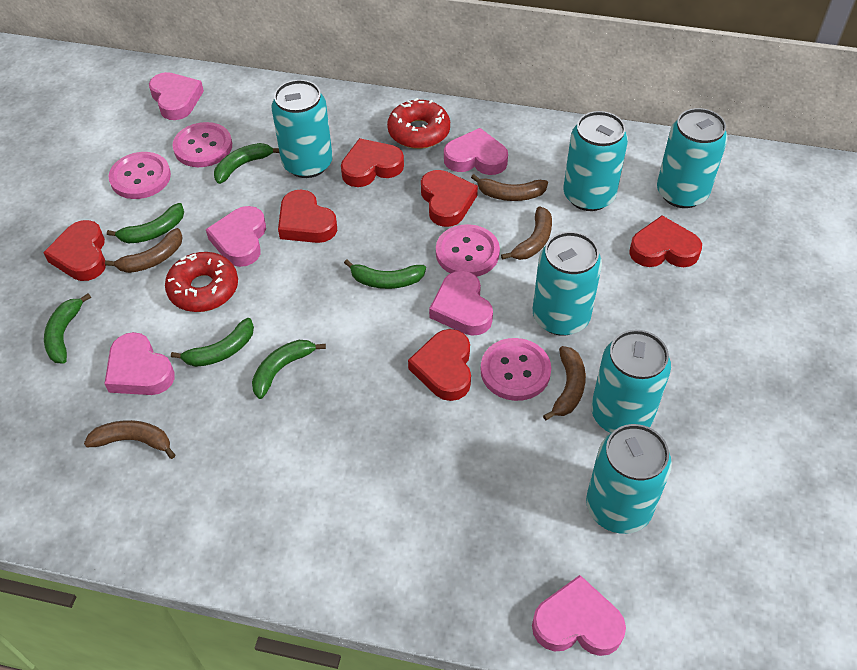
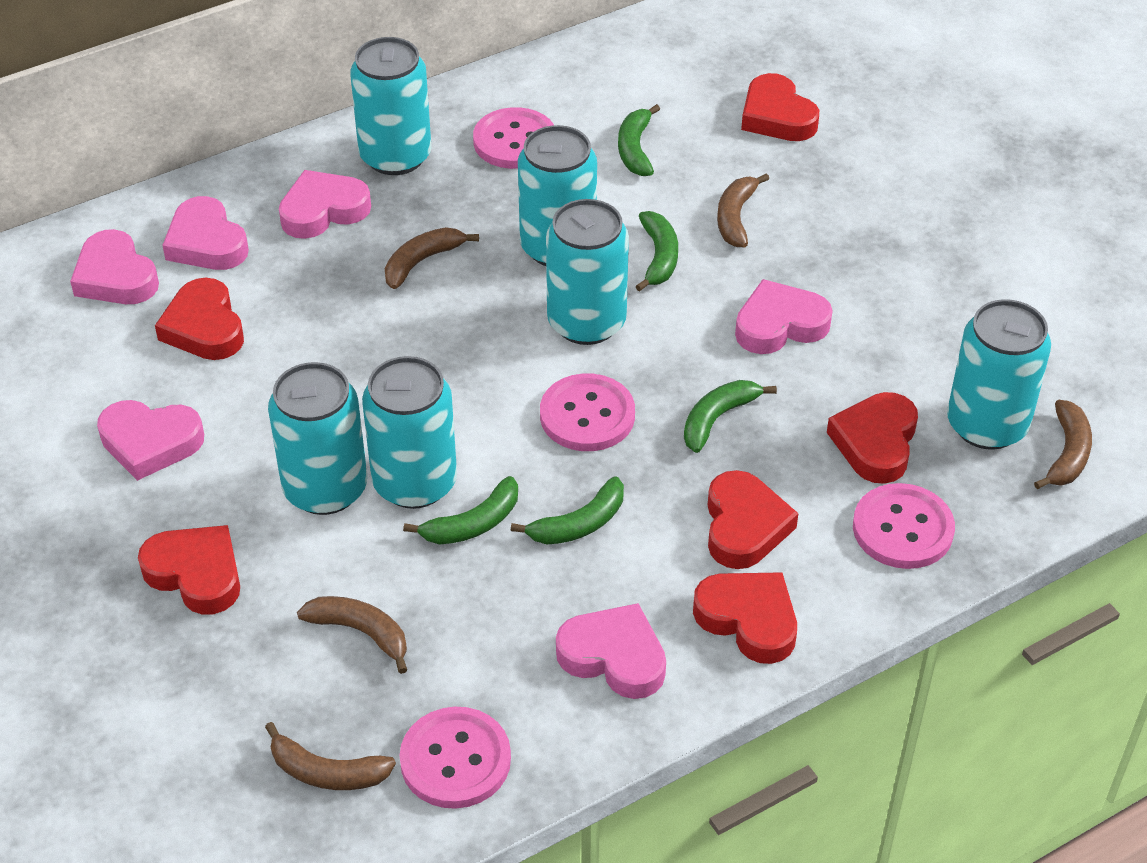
green banana: [44,293,91,364] [107,203,184,243] [171,318,254,367] [214,143,279,184] [252,340,326,399] [344,260,426,289] = 6 -> [403,476,518,545] [511,476,624,544] [618,104,660,176] [635,211,678,292] [684,380,777,453] = 5
red donut: [165,252,238,312] [387,98,450,149] = 2 -> none = 0

